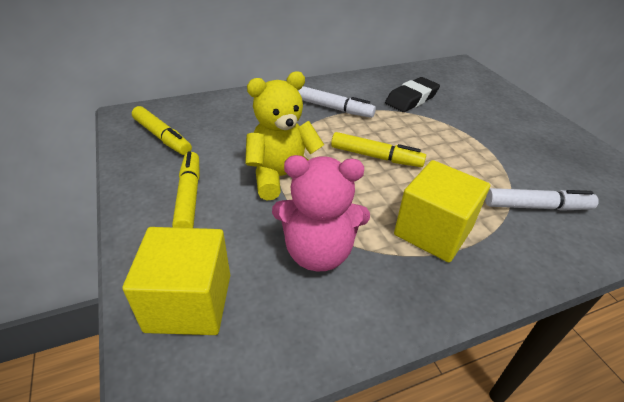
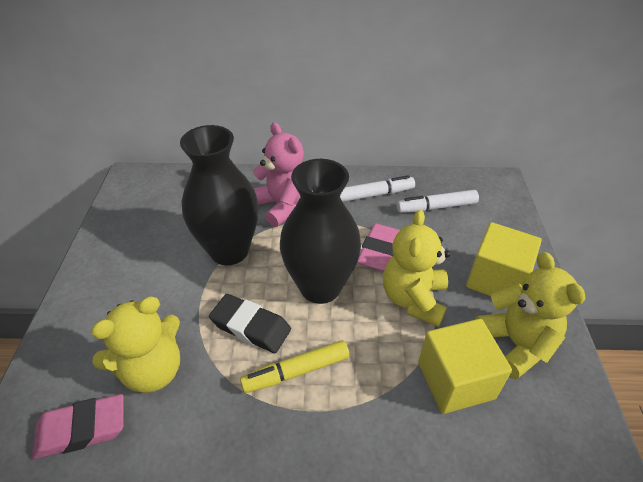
black vase: none = 0 -> [180,125,259,265] [280,159,361,304] = 2
pink eraser: none = 0 -> [32,394,124,459] [357,223,400,271] = 2
yellow marker: [132,106,192,155] [172,151,200,228] [331,132,426,167] = 3 -> [240,340,349,393] = 1
yellow teddy bear: [245,71,324,200] = 1 -> [91,297,180,393] [383,210,451,327] [475,252,585,379] = 3

